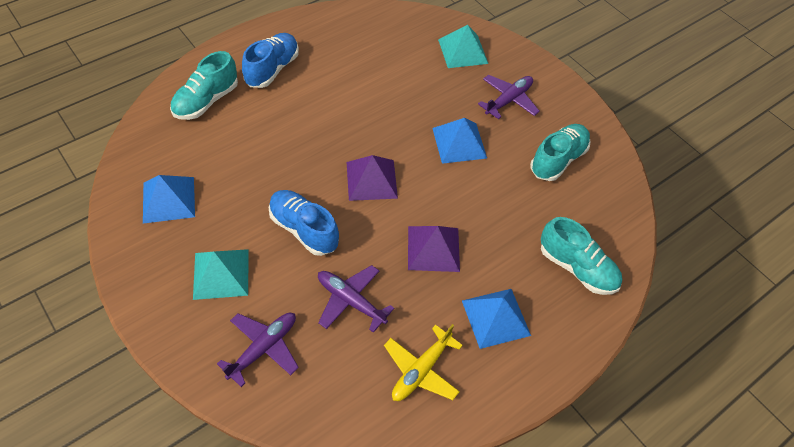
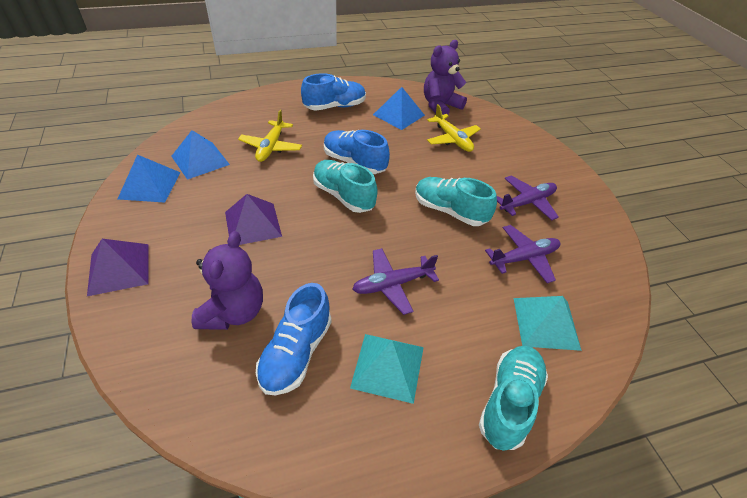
blue shoe: [242,33,299,88] [269,190,339,256] = 2 -> [256,283,332,395] [301,73,366,111] [324,130,390,174] = 3
purple teddy bear: none = 0 -> [192,231,263,330] [424,40,467,115] = 2
yellow plane: [384,324,463,401] = 1 -> [238,110,302,162] [427,104,481,152] = 2

